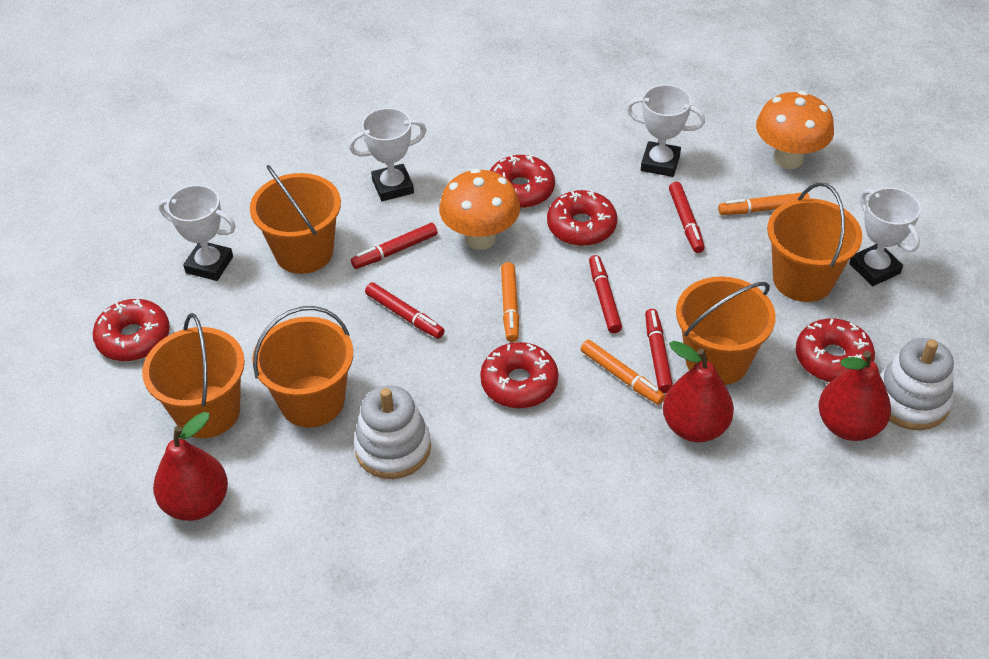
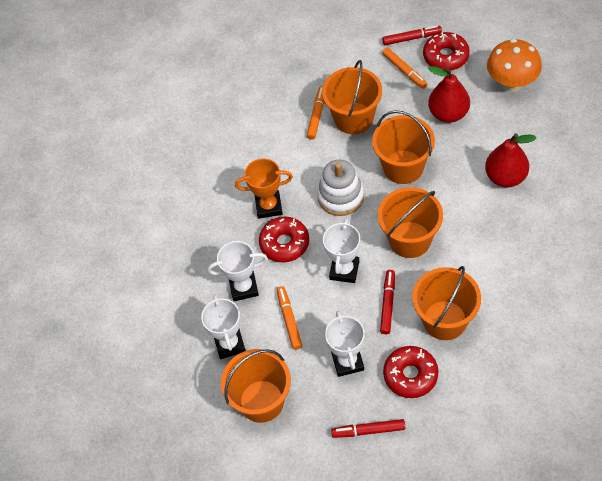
orange mushroom: [439,168,520,250] [756,91,834,169] = 2 -> [487,39,542,92] = 1
orange trophy: none = 0 -> [235,158,293,219] = 1
red donut: [93,299,170,361] [480,342,558,408] [490,155,555,208] [547,190,617,246] [796,319,875,382] = 5 -> [259,216,309,263] [383,346,439,398] [423,32,470,71] = 3
red marker: [351,223,438,269] [365,282,445,339] [589,255,622,333] [645,309,673,393] [669,182,705,253] = 5 -> [331,419,405,438] [380,270,395,334] [382,25,442,45] = 3
red pear: [153,412,228,521] [663,341,734,442] [818,351,891,441] = 3 -> [428,66,470,123] [485,133,536,187] = 2
white stacking toy: [354,385,431,479] [880,338,954,430] = 2 -> [317,160,364,216] = 1

